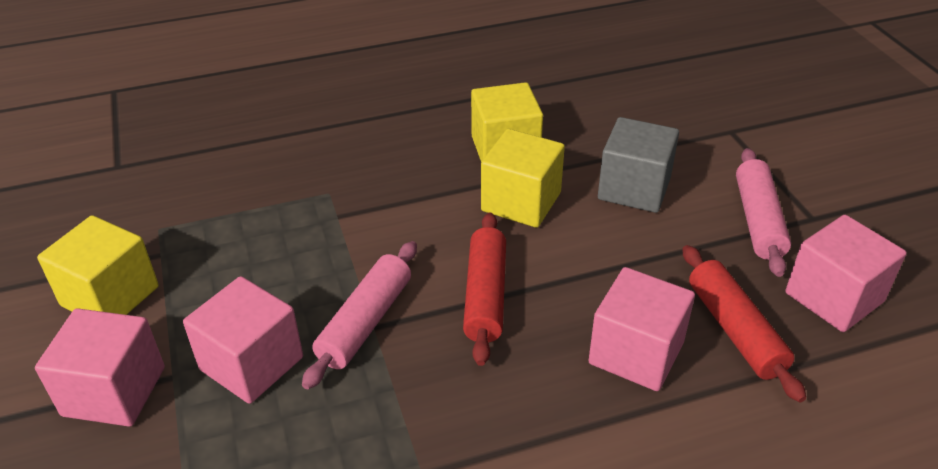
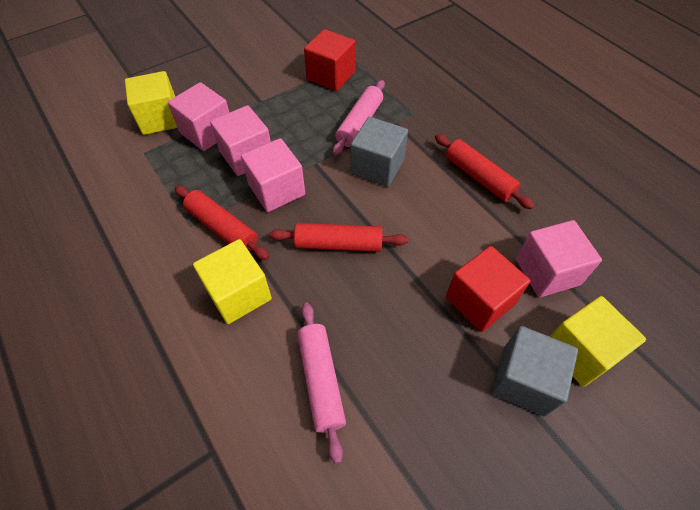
grey cube: [598,117,679,213] = 1 -> [351,117,408,187] [491,326,578,417] = 2
red cube: none = 0 -> [304,29,355,91] [446,246,531,332] = 2
red rolling pin: [463,212,506,366] [682,245,806,403] = 2 -> [174,185,270,260] [269,223,408,252] [435,134,534,209] = 3

